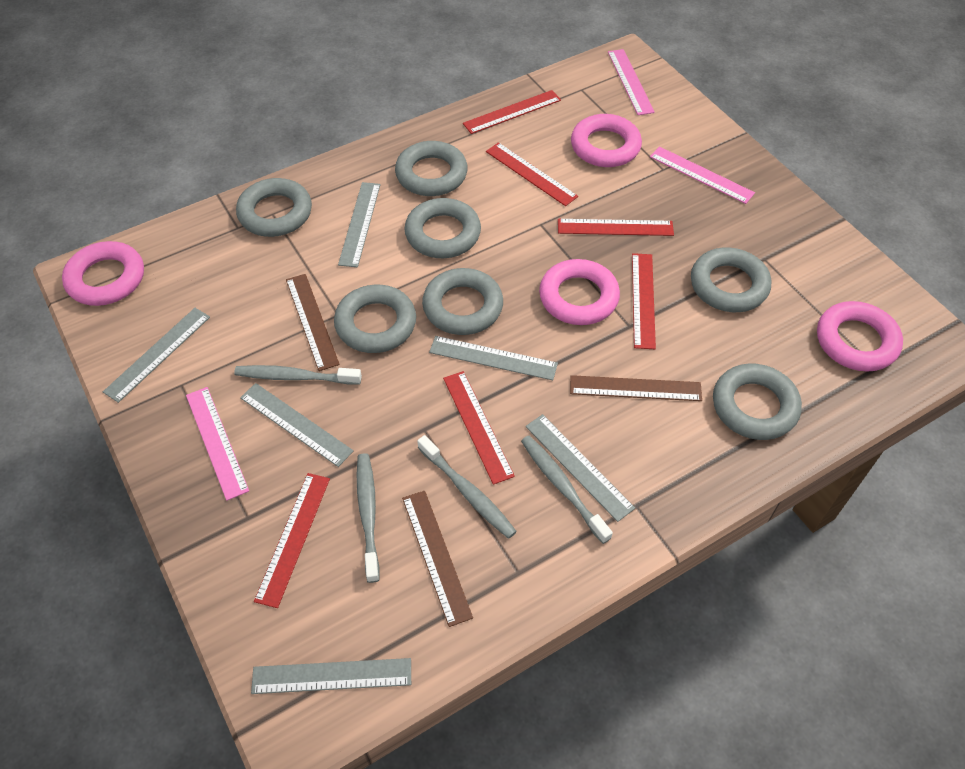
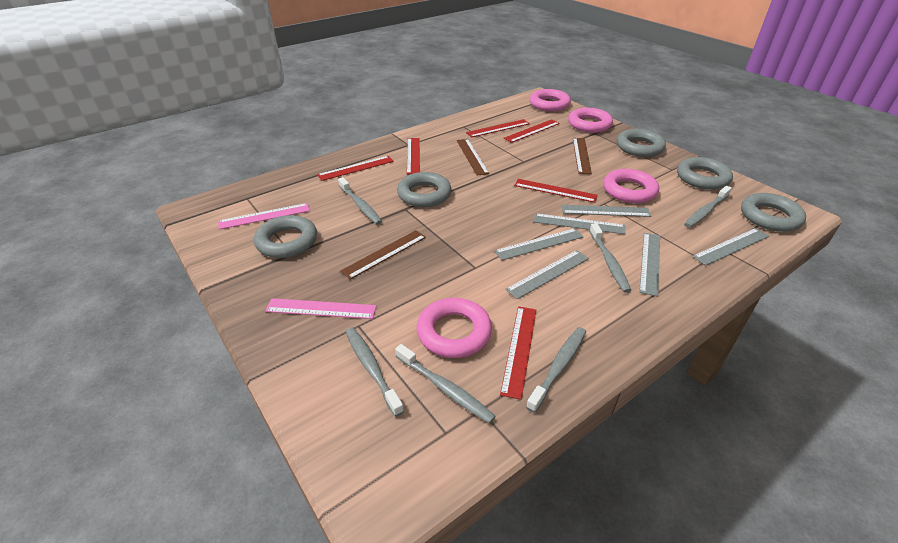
grey ring: [236,178,312,237] [334,285,416,353] [395,141,468,196] [405,198,481,258] [422,268,503,335] [691,248,771,312] [713,364,802,440] = 7 -> [254,215,317,258] [397,172,452,207] [617,129,666,157] [677,157,733,190] [741,193,806,232] = 5
grey toothbrush: [234,365,362,385] [357,453,380,583] [417,435,517,539] [521,436,613,544] = 4 -> [338,177,382,224] [346,327,404,417] [395,344,496,424] [526,327,586,413] [589,223,631,293] [684,186,732,228] = 6
pink ruler: [186,387,249,501] [608,49,655,115] [650,146,755,204] = 3 -> [218,203,310,230] [265,298,376,319] = 2

